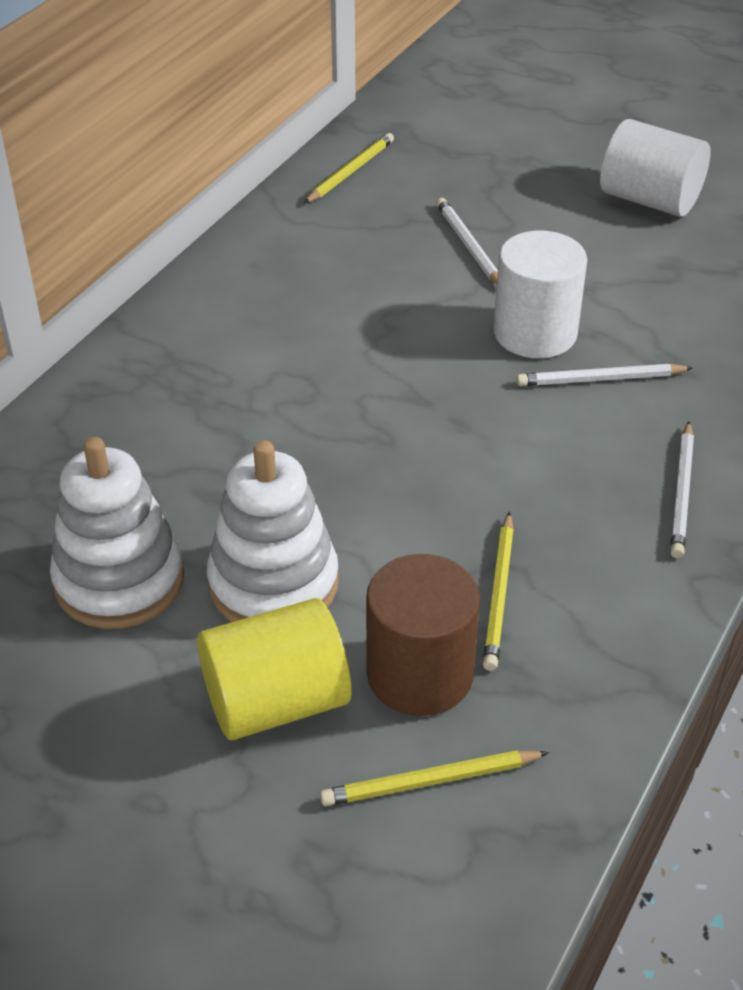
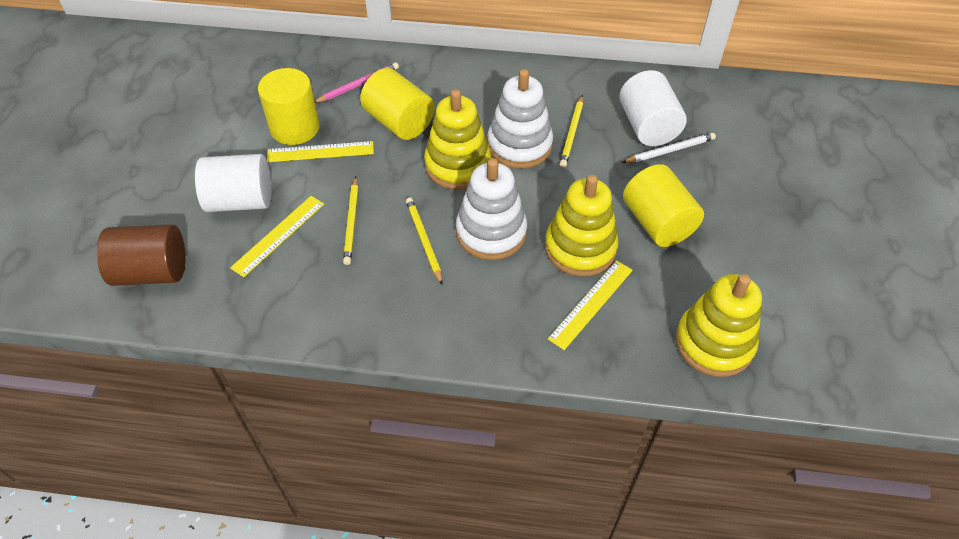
pink pencil: none = 0 -> [315,62,399,103] = 1
white pencil: [436,198,498,284] [516,364,693,386] [670,421,694,558] = 3 -> [622,133,716,163] = 1
yellow cylinder: [197,598,352,740] = 1 -> [258,68,320,145] [360,68,435,140] [623,164,704,247] = 3
yellow ruler: none = 0 -> [230,196,324,277] [267,141,374,162] [548,260,633,350] = 3
yellow stacking toy: none = 0 -> [424,89,491,189] [545,174,619,277] [675,274,762,377] = 3

